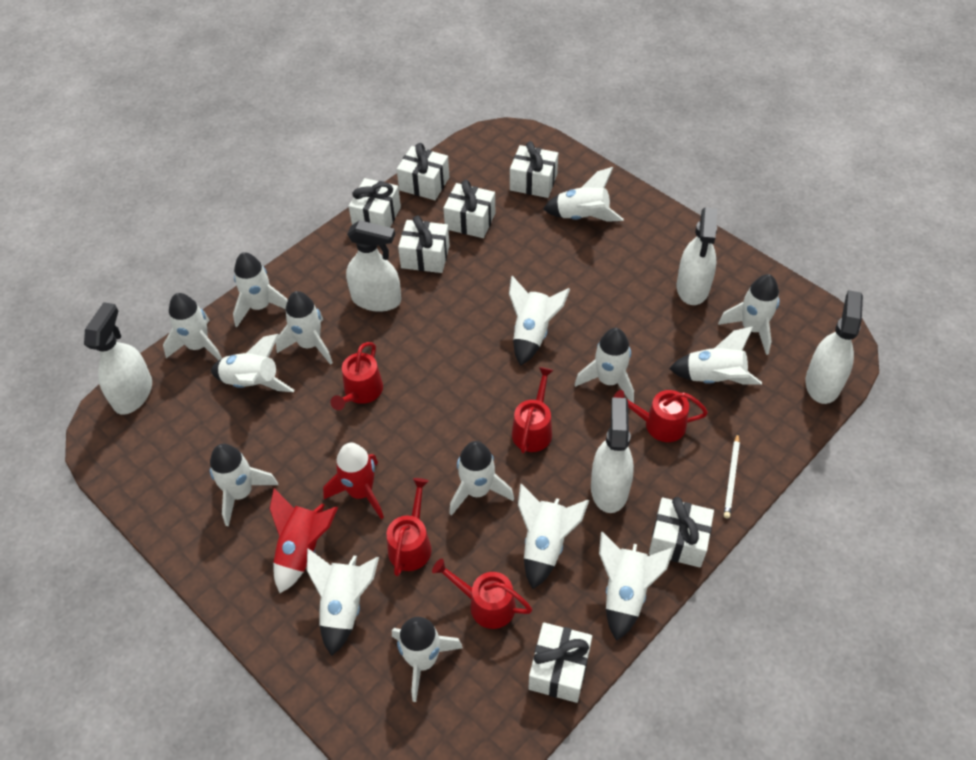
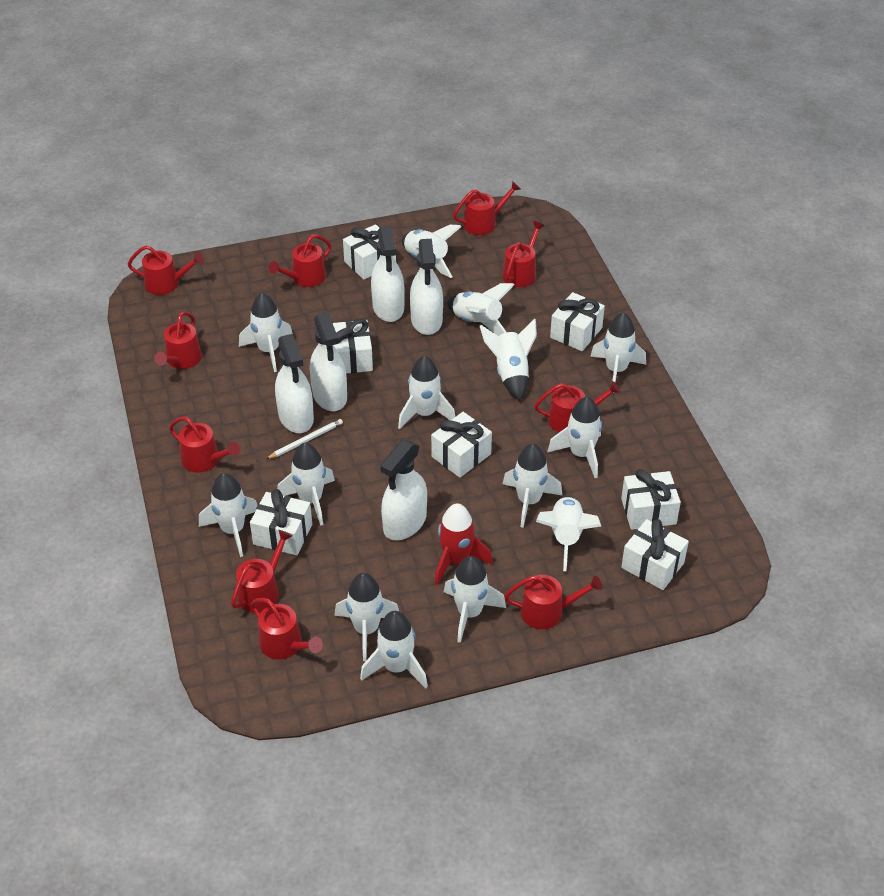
red rocket: [269,488,338,593] [323,443,384,519] = 2 -> [435,503,493,585] = 1
red watering can: [331,342,383,410] [387,478,431,576] [432,559,532,629] [512,367,554,453] [614,390,708,442] = 5 -> [128,245,204,295] [154,312,202,369] [169,417,240,472] [231,530,293,613] [251,598,323,659] [269,234,331,287] [453,181,521,235] [502,221,545,287] [504,575,603,629] [534,381,620,432] = 10
white rocket: [163,293,222,360] [210,444,278,526] [211,334,294,392] [233,252,288,327] [276,291,333,365] [307,548,379,656] [392,617,463,702] [449,441,514,516] [509,276,570,366] [518,484,589,589] [543,167,624,222] [575,328,634,403] [599,532,674,641] [669,326,762,385] [718,274,780,355] = 15 -> [199,473,258,557] [239,293,293,372] [277,443,335,526] [335,573,399,661] [360,611,428,689] [398,356,455,429] [402,225,462,278] [444,556,506,643] [447,283,515,336] [480,319,537,401] [503,444,562,528] [536,496,601,571] [548,397,602,478] [590,312,646,393] = 14

